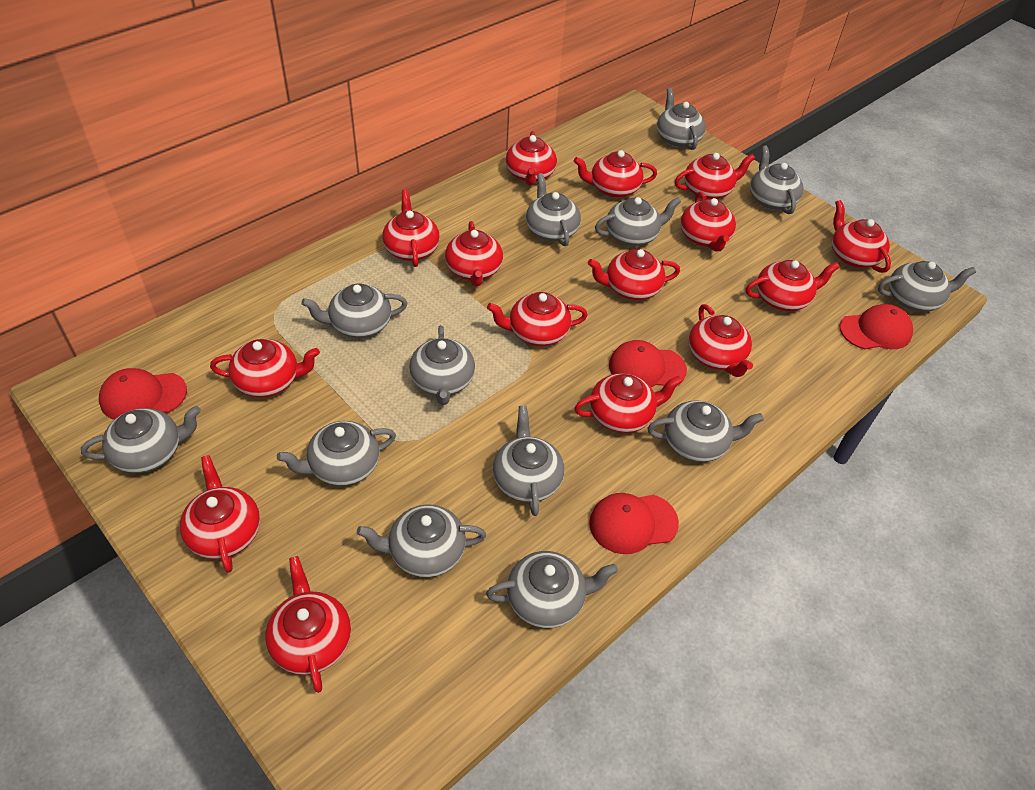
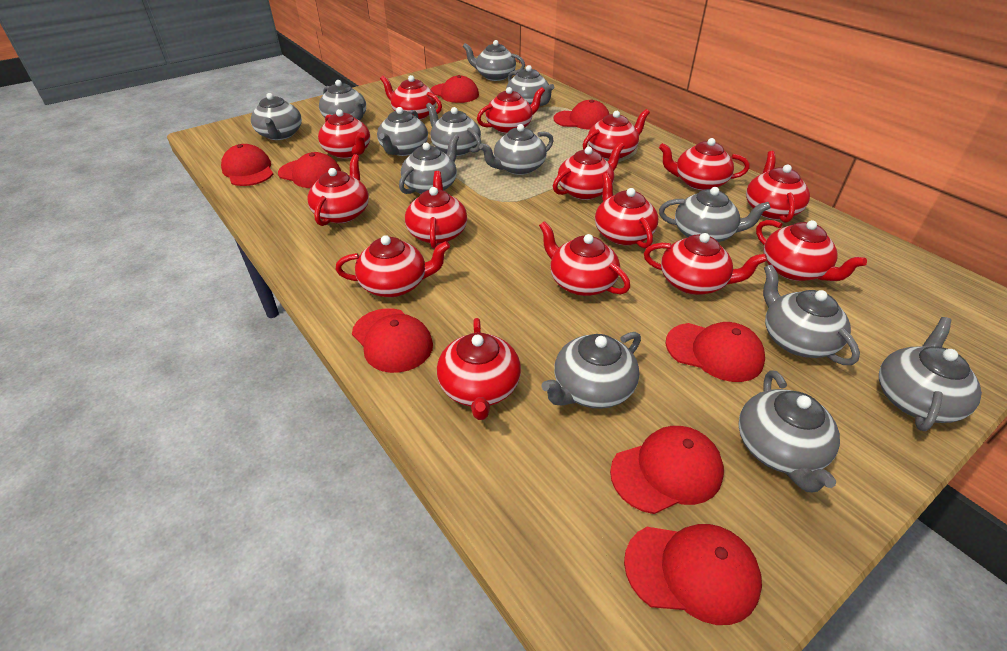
red cap: [99,368,187,420] [589,493,679,554] [609,340,687,387] [840,304,913,349] = 4 -> [221,144,273,186] [278,152,341,188] [352,308,433,373] [431,75,479,103] [553,99,610,130] [610,426,724,514] [624,524,762,625] [666,322,765,382] = 8

